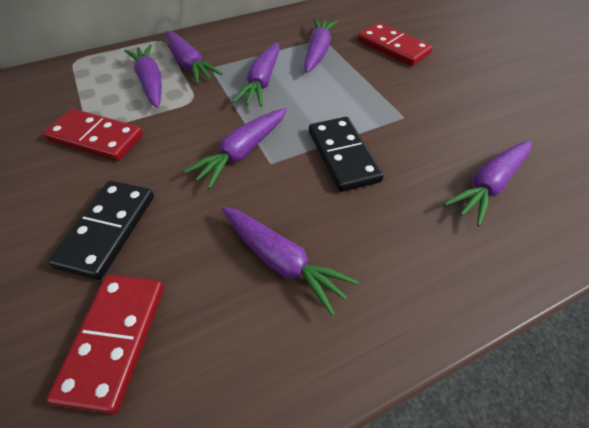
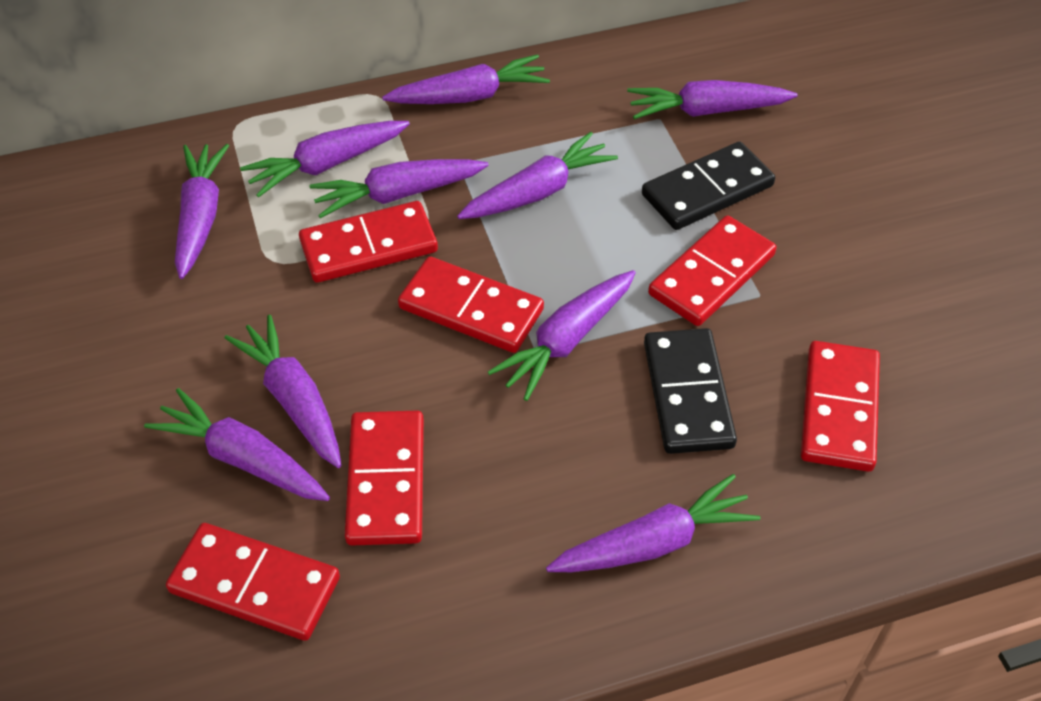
purple carrot: [125,45,162,108] [166,31,223,84] [184,108,287,189] [222,206,359,316] [232,42,280,107] [304,18,338,73] [444,140,532,226] = 7 -> [144,388,330,501] [175,144,229,279] [225,315,342,468] [240,121,410,197] [310,159,489,218] [382,54,550,104] [457,132,618,219] [488,270,636,401] [546,474,760,572] [627,80,798,119] = 10
red domino: [43,109,143,161] [46,275,164,415] [358,23,433,66] = 3 -> [166,523,340,641] [299,201,438,283] [345,410,424,546] [398,256,544,353] [648,215,777,326] [801,341,880,472] = 6

